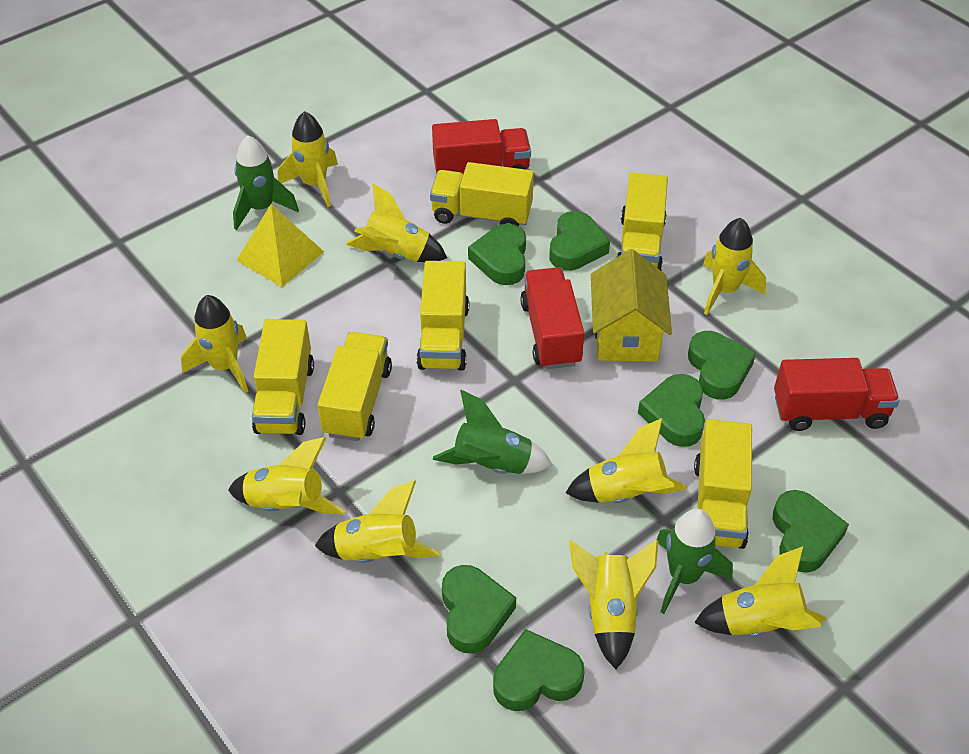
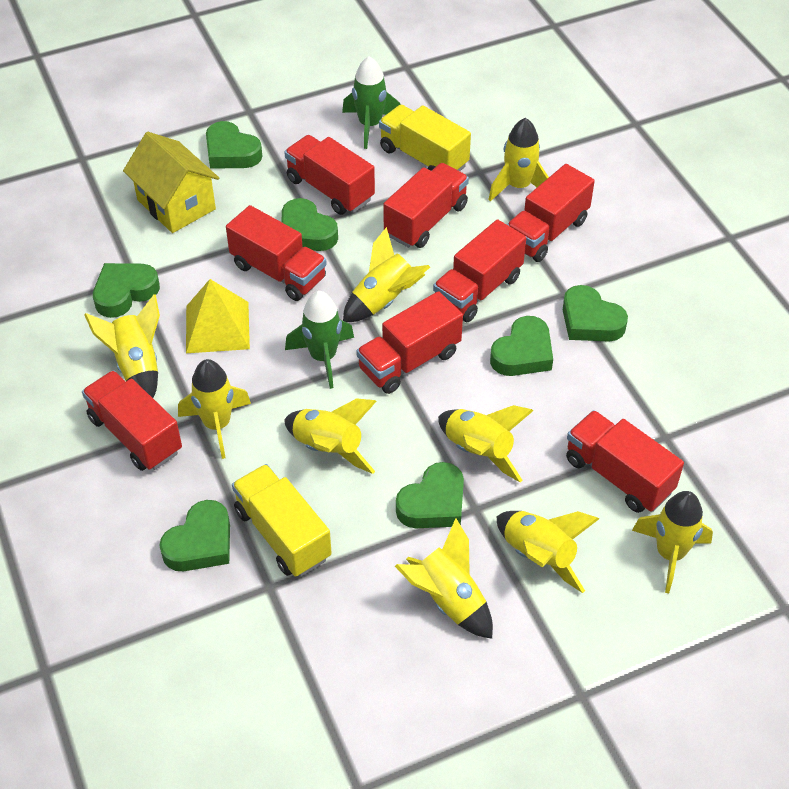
green rocket: [233,135,299,230] [433,390,552,474] [656,509,733,614] = 3 -> [285,291,354,389] [342,56,401,149] = 2
red truck: [432,119,531,174] [520,267,584,369] [774,358,900,431] = 3 -> [82,370,182,471] [226,205,327,301] [284,135,375,215] [356,291,463,394] [383,163,469,248] [433,219,526,322] [507,164,595,262] [566,410,684,513] = 8
yellow truck: [252,319,314,435] [318,332,392,441] [417,261,469,371] [430,162,534,226] [616,173,668,271] [694,419,752,549] = 6 -> [232,464,332,577] [379,105,471,171] = 2

